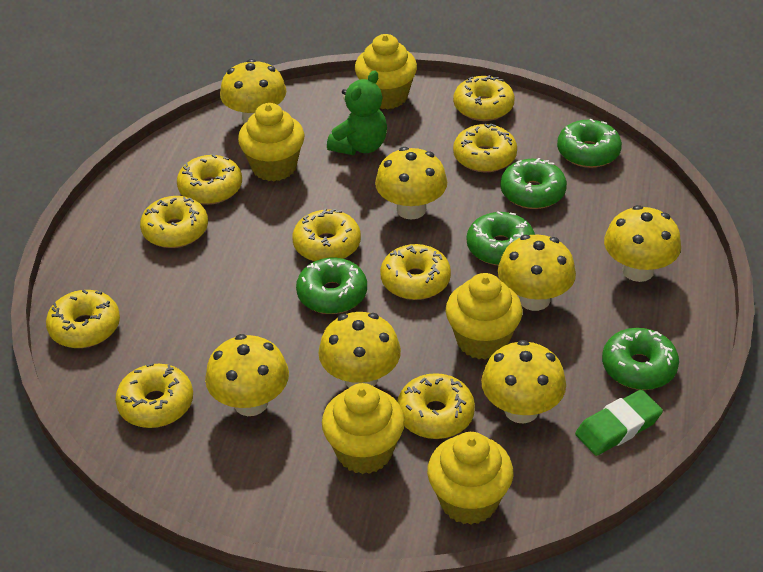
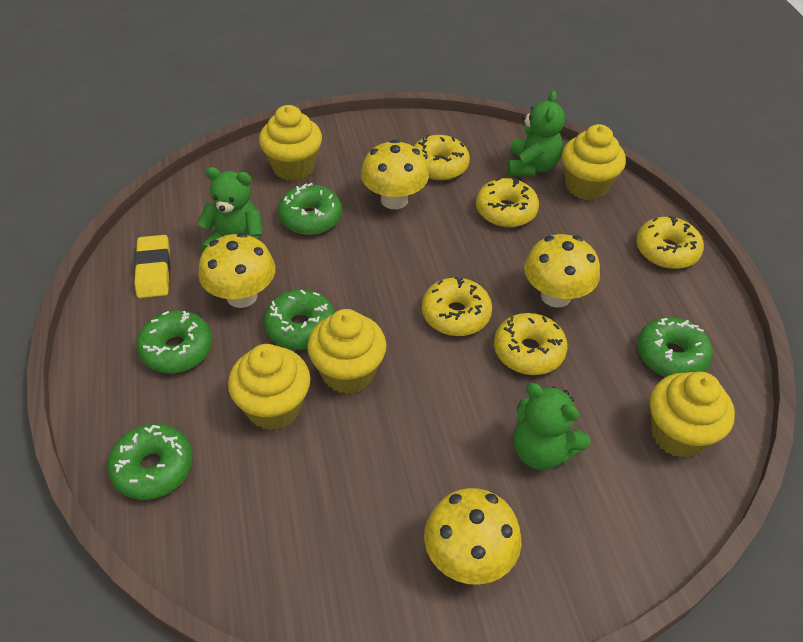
green eraser: [575,390,663,456] = 1 -> none = 0
green teddy bear: [327,70,387,155] = 1 -> [197,167,263,253] [507,91,565,176] [513,383,591,470] = 3
yellow donut: [46,289,120,348] [115,363,193,428] [140,196,208,248] [177,154,242,205] [292,208,361,261] [380,244,451,300] [397,373,475,439] [453,75,515,121] [453,124,517,173] = 9 -> [414,135,470,181] [422,277,492,336] [476,178,539,227] [494,313,568,375] [636,216,704,269] = 5
yellow eraser: none = 0 -> [134,235,170,298] = 1
yellow mushroom: [205,334,289,416] [220,59,287,124] [318,312,401,388] [375,147,447,220] [481,340,566,423] [498,235,576,311] [604,205,681,282] = 7 -> [198,233,275,308] [361,139,429,209] [424,488,522,585] [524,234,600,308] = 4

